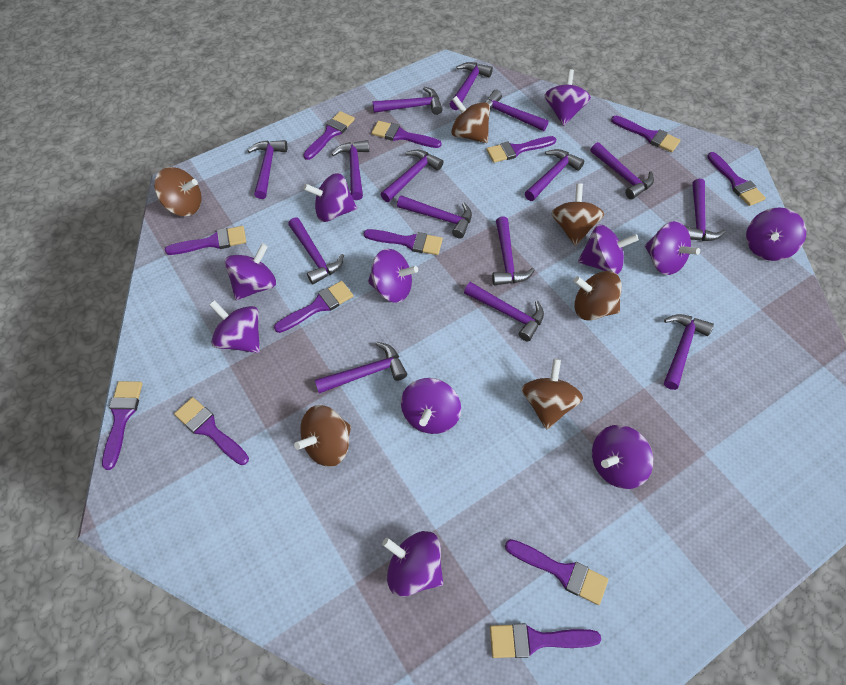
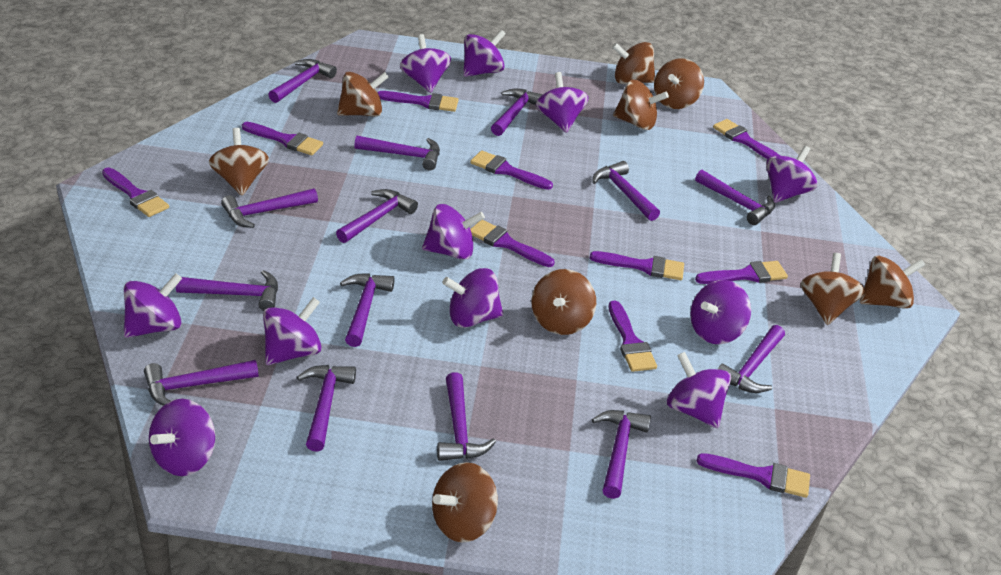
brown spinning top: [154,167,202,216] [294,405,351,467] [451,96,490,143] [522,359,583,429] [551,184,604,246] [574,271,622,321] = 6 -> [209,128,269,196] [337,72,389,117] [432,462,498,543] [531,269,596,335] [612,42,655,84] [613,79,669,130] [654,58,704,109] [800,253,865,325] [860,256,925,309] = 9
purple brush: [102,381,143,470] [165,226,246,255] [174,397,249,465] [274,281,353,333] [303,111,355,160] [364,229,443,255] [372,121,442,148] [486,136,556,163] [490,623,601,658] [505,539,608,605] [611,116,680,152] [707,152,766,206] = 12 -> [102,167,169,217] [242,122,323,155] [377,91,459,112] [470,150,553,190] [470,220,555,267] [590,251,684,280] [608,301,657,372] [695,261,788,284] [696,453,810,498] [713,119,780,159] = 10
purple hammer: [248,140,287,199] [288,217,344,284] [315,342,407,394] [332,140,369,200] [372,87,443,115] [380,150,443,202] [397,195,472,238] [450,62,493,110] [464,282,544,341] [485,90,549,131] [492,216,535,285] [525,149,584,201] [591,142,654,199] [664,314,714,390] [686,179,726,241] = 15 -> [144,360,258,406] [176,270,278,311] [221,188,318,228] [268,59,337,103] [297,365,356,452] [336,189,418,243] [340,273,395,347] [354,136,440,171] [437,372,496,461] [491,89,543,136] [591,410,651,499] [592,161,660,221] [695,170,775,225] [718,325,785,393] = 14

